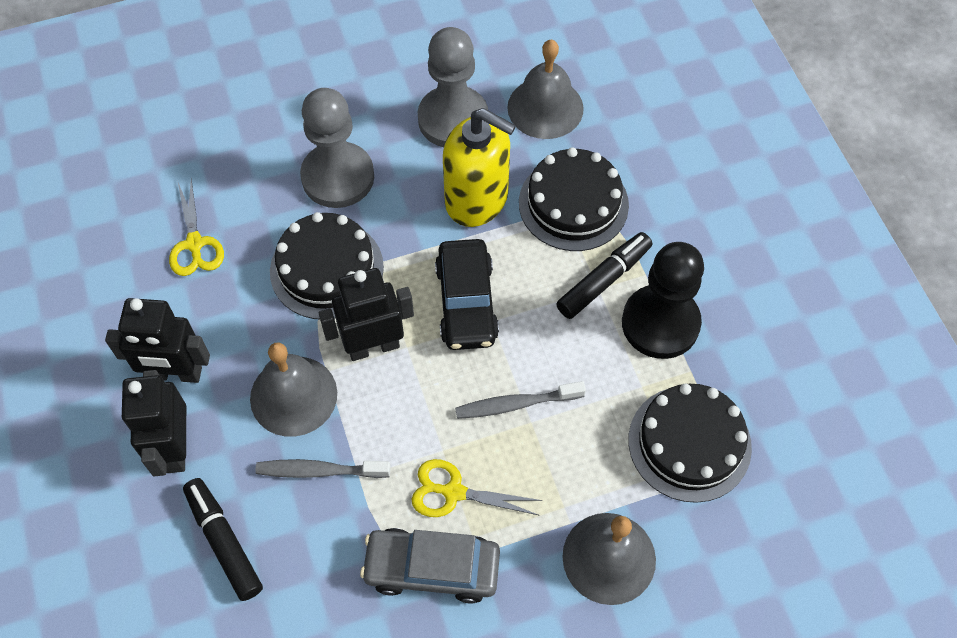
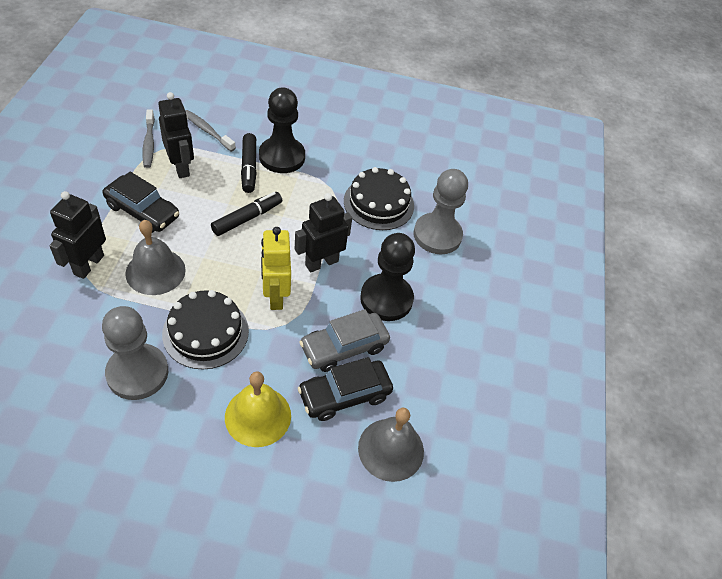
black cake: [270,212,384,319] [519,147,629,251] [629,384,752,503] = 3 -> [162,290,249,369] [344,167,414,230] = 2
black car: [435,239,499,350] = 1 -> [103,172,179,233] [298,357,393,421] = 2
black pawn: [622,242,704,359] = 1 -> [259,88,305,173] [360,233,415,321] = 2
grey bell: [250,342,337,437] [507,40,584,139] [562,513,656,605] = 3 -> [125,220,186,295] [358,408,424,482] = 2
yellow bell: none = 0 -> [225,372,291,447] = 1
yellow robot: none = 0 -> [261,227,291,310] = 1
yellow scissors: [169,178,224,276] [411,459,542,517] = 2 -> none = 0
yellow soap dispenser: [443,108,516,227] = 1 -> none = 0

